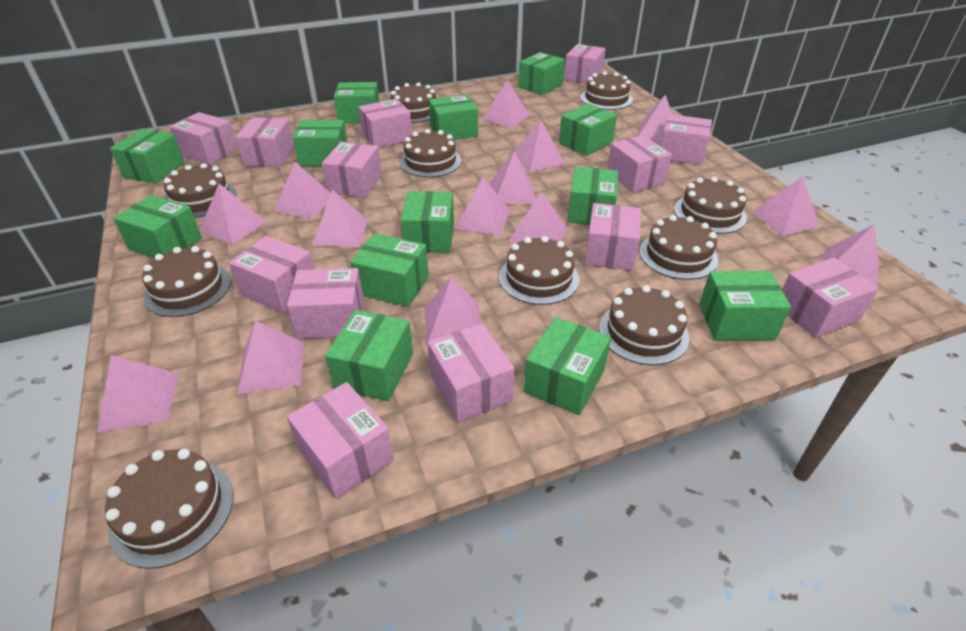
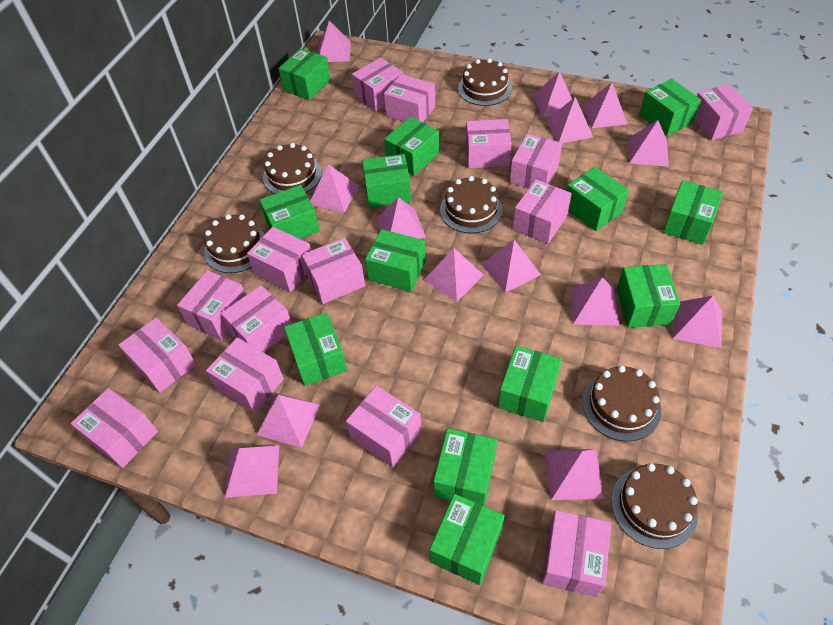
brown cake: [105,449,234,569] [142,246,231,317] [164,163,236,218] [391,82,436,123] [400,129,461,177] [499,236,579,305] [580,71,633,110] [599,285,690,365] [639,215,718,280] [674,177,747,234] = 10 -> [204,214,265,273] [263,143,322,194] [440,176,503,233] [458,58,512,106] [582,365,661,441] [611,463,698,549] = 6
pink box: [169,112,238,165] [229,236,314,313] [236,117,295,167] [287,268,364,339] [287,382,394,499] [322,142,382,198] [359,99,412,148] [428,323,514,422] [564,44,606,83] [585,203,641,270] [607,135,672,193] [661,114,712,165] [782,258,879,338] = 13 -> [71,388,158,468] [118,317,196,393] [177,270,246,340] [206,337,284,413] [221,285,292,352] [247,227,311,292] [302,237,365,304] [346,385,422,467] [352,57,403,111] [384,74,435,122] [466,119,512,168] [510,134,562,189] [513,179,572,244] [542,510,611,597] [694,84,753,140] = 15

